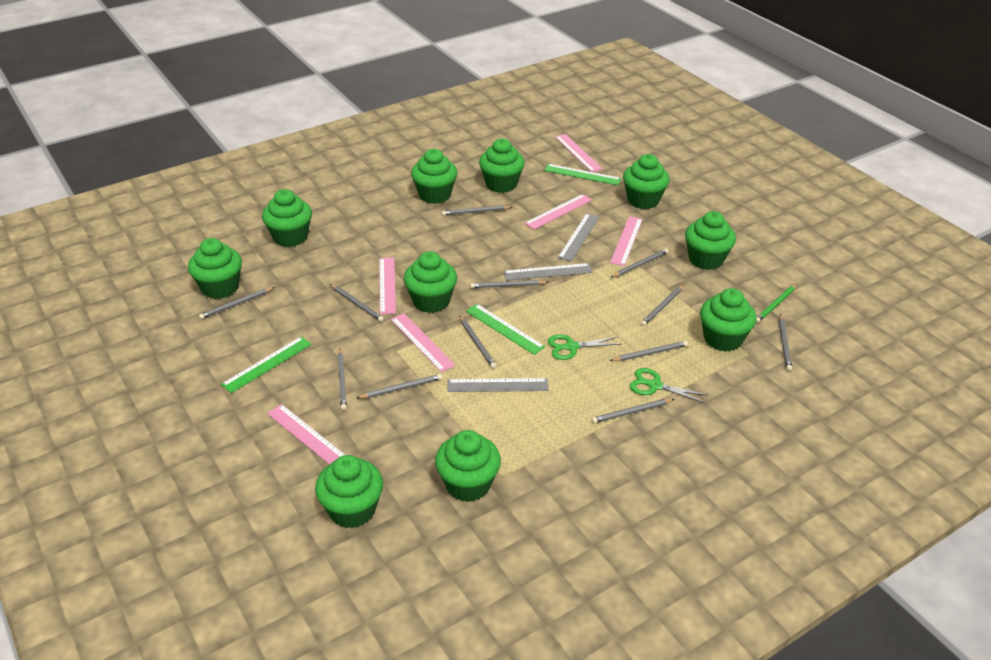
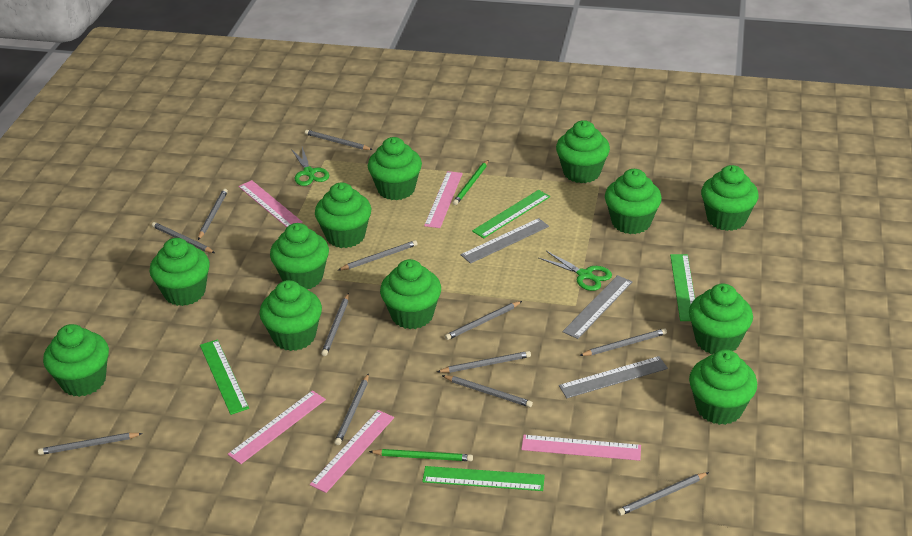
green cupcake: [188,238,242,299] [262,189,312,247] [315,455,383,528] [404,251,457,313] [411,149,457,204] [435,430,501,502] [479,139,525,193] [623,154,670,209] [685,211,736,270] [700,288,757,352] = 10 -> [43,324,109,397] [149,238,210,306] [259,280,322,351] [270,223,329,289] [315,182,371,248] [368,137,422,200] [380,259,441,329] [556,120,610,183] [605,169,662,234] [689,284,753,354] [689,350,757,425] [701,165,759,231] = 12
green pencil: [756,284,797,323] = 1 -> [369,449,473,461] [453,160,488,205] = 2
green ruler: [221,336,312,393] [466,304,545,355] [544,164,621,185] = 3 -> [200,339,249,415] [422,466,545,491] [472,190,550,238] [670,254,695,321] = 4
pink ruler: [267,404,345,465] [379,257,396,314] [391,313,455,372] [524,194,592,230] [555,134,603,172] [610,216,643,266] = 6 -> [228,390,326,464] [239,180,303,227] [310,410,394,493] [424,171,463,228] [521,435,641,461] = 5

